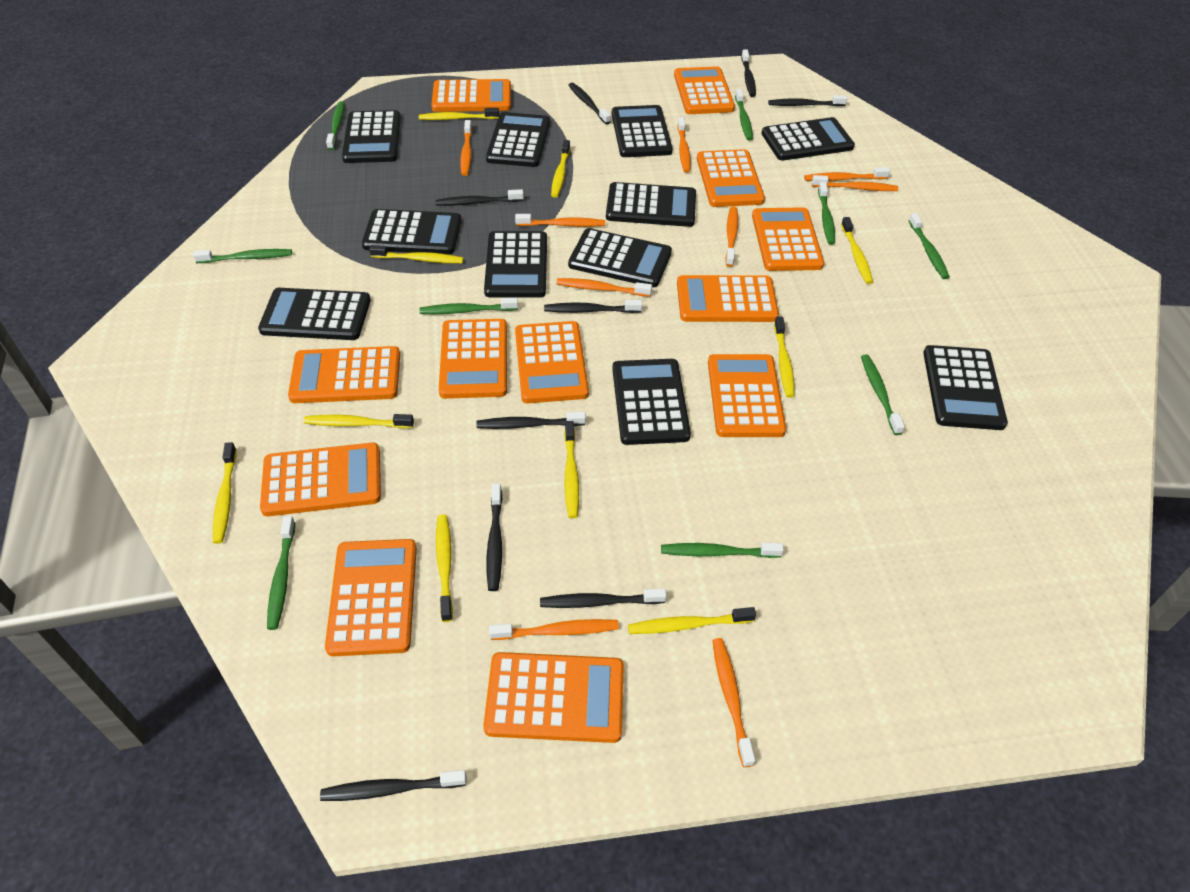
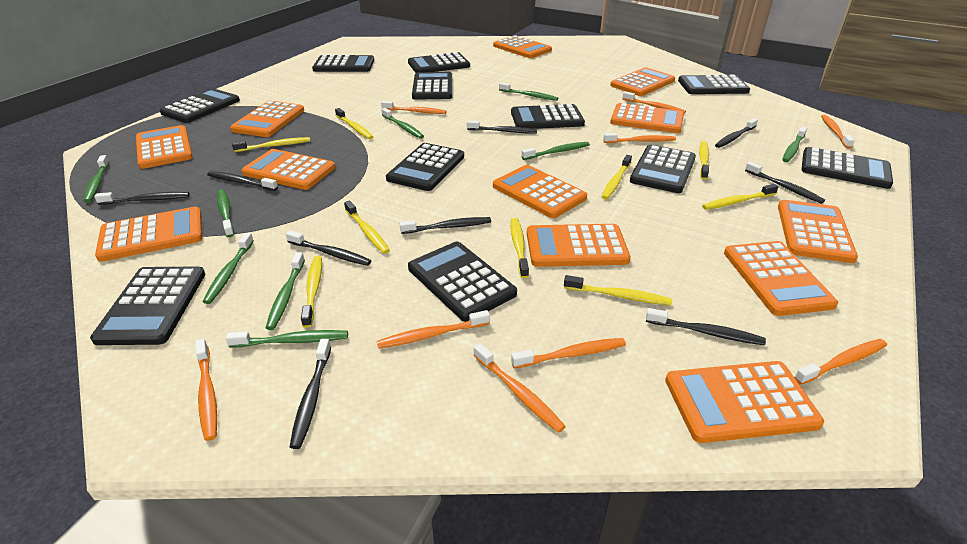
yellow toothbrush: [213,442,237,544] [304,414,414,428] [369,245,464,264] [419,108,499,120] [436,515,453,622] [551,140,570,198] [564,421,579,518] [628,607,756,634] [774,317,795,398] [841,217,873,284] = 10 -> [232,137,310,152] [301,256,322,328] [335,108,373,139] [344,201,390,254] [511,218,529,278] [564,275,672,305] [602,155,632,199] [699,141,709,180] [702,184,779,210] = 9

